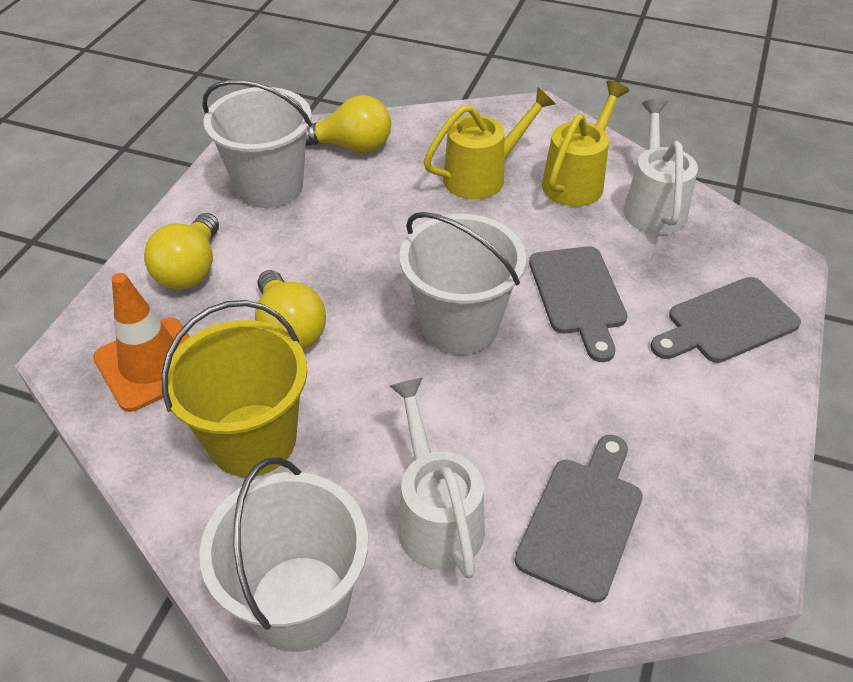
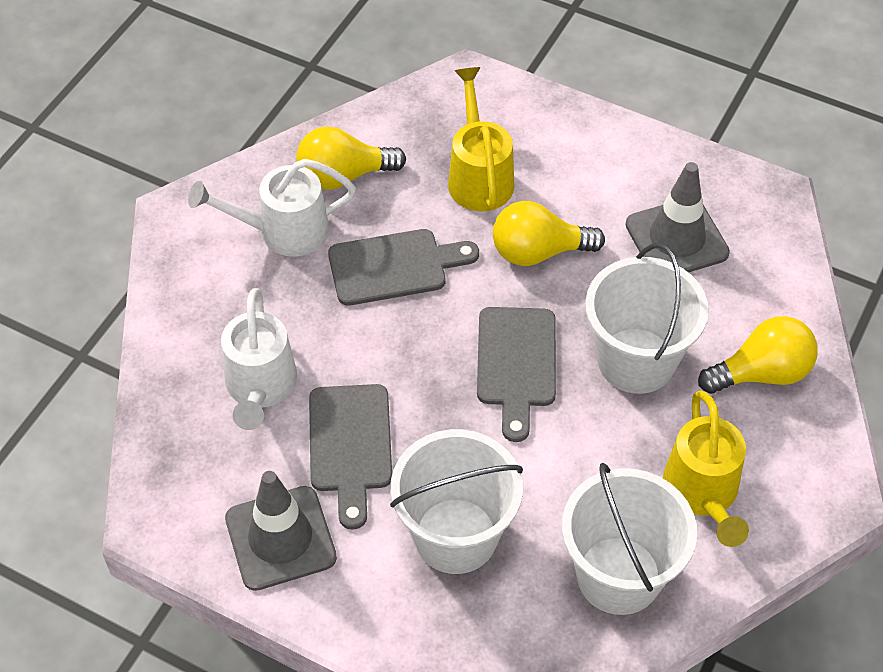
grey traffic cone: none = 0 -> [225,471,337,591] [625,162,730,273] = 2
orange traffic cone: [93,273,190,412] = 1 -> none = 0
yellow bucket: [161,300,307,477] = 1 -> none = 0

